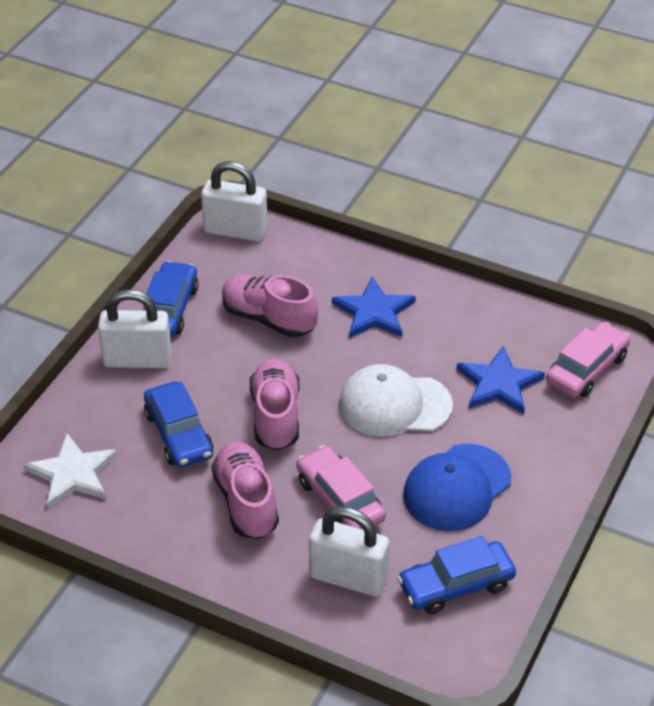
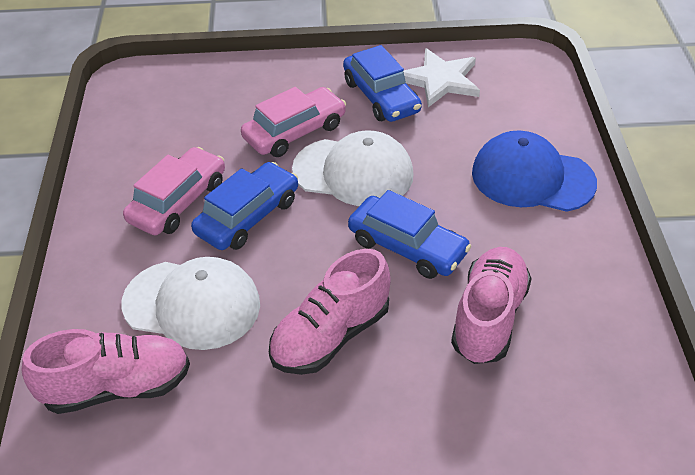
blue star: [332,277,416,338] [457,346,545,414] = 2 -> none = 0
white cap: [339,364,453,437] = 1 -> [122,257,260,350] [292,130,414,206] = 2
white padlock: [98,289,172,368] [201,161,268,242] [309,506,389,596] = 3 -> none = 0

